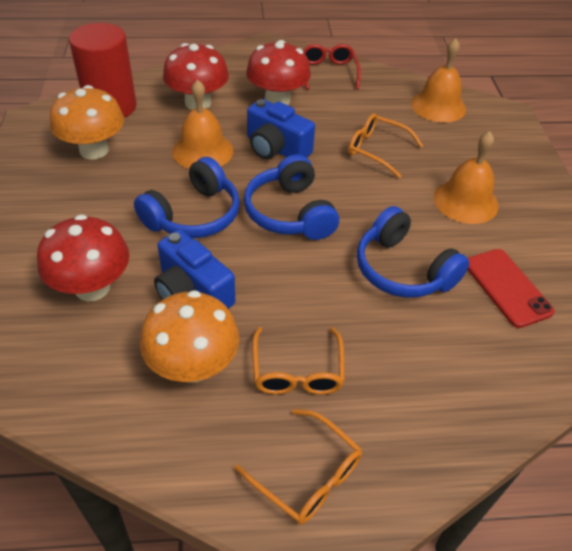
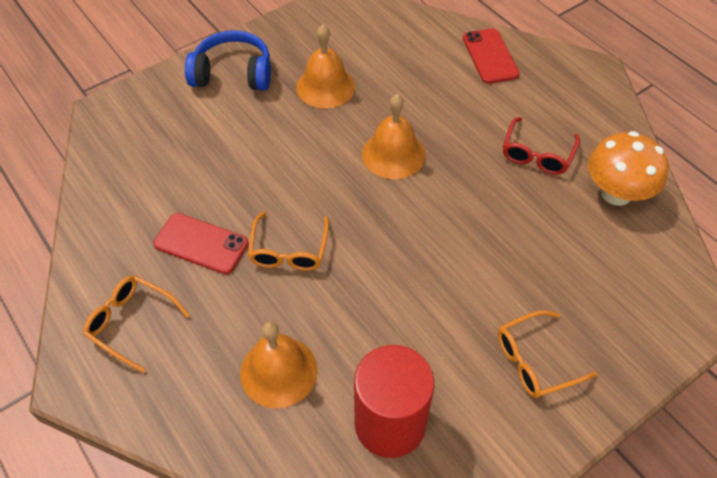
blue camera: [154,230,235,309] [247,99,315,159] = 2 -> none = 0
blue headphones: [134,157,240,238] [244,154,339,240] [357,206,469,298] = 3 -> [185,30,271,91] = 1
orange mushroom: [50,85,124,159] [140,290,239,383] = 2 -> [588,131,668,206] = 1
red mushroom: [37,214,130,301] [163,43,229,110] [246,40,311,105] = 3 -> none = 0
red phone: [467,249,555,328] = 1 -> [153,213,248,274] [463,28,520,84] = 2

